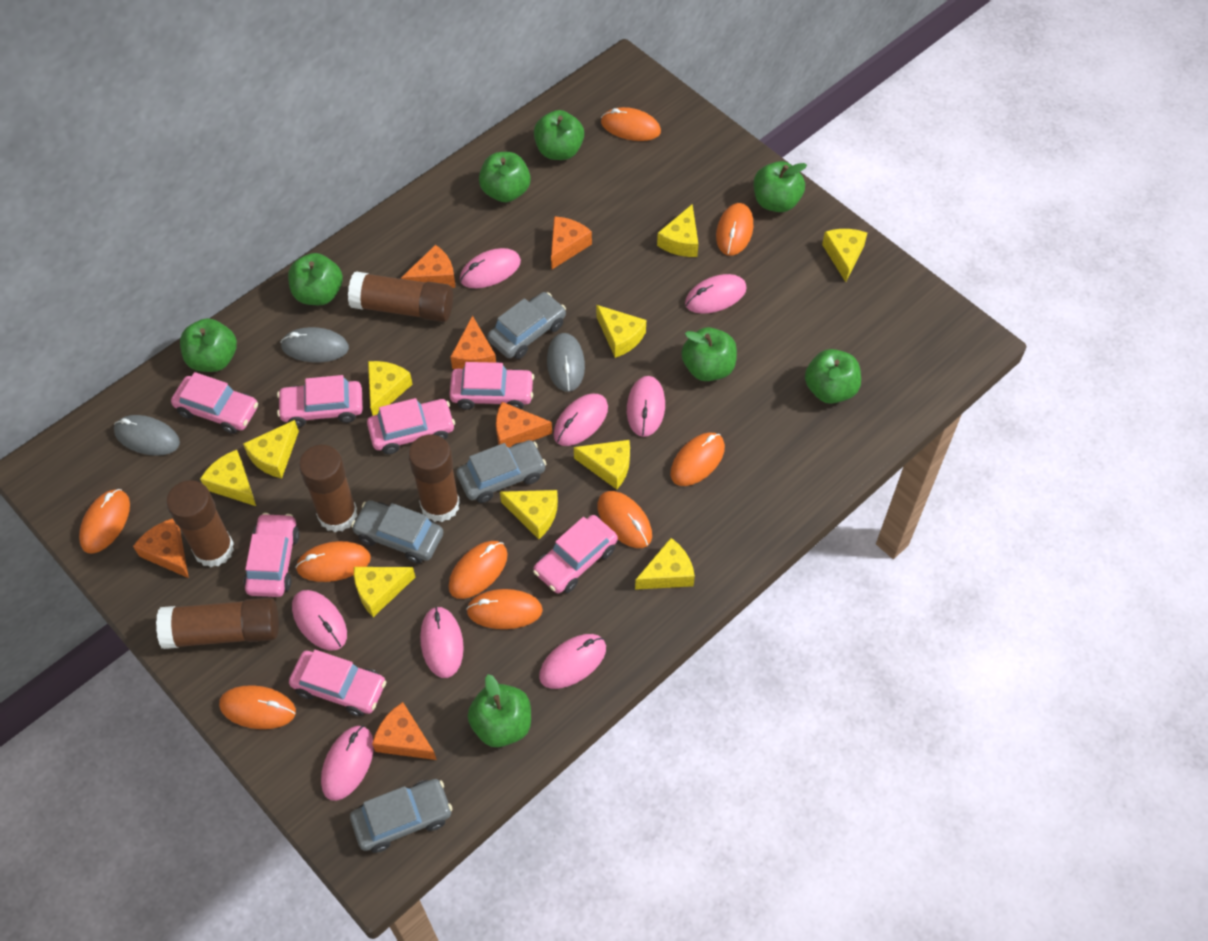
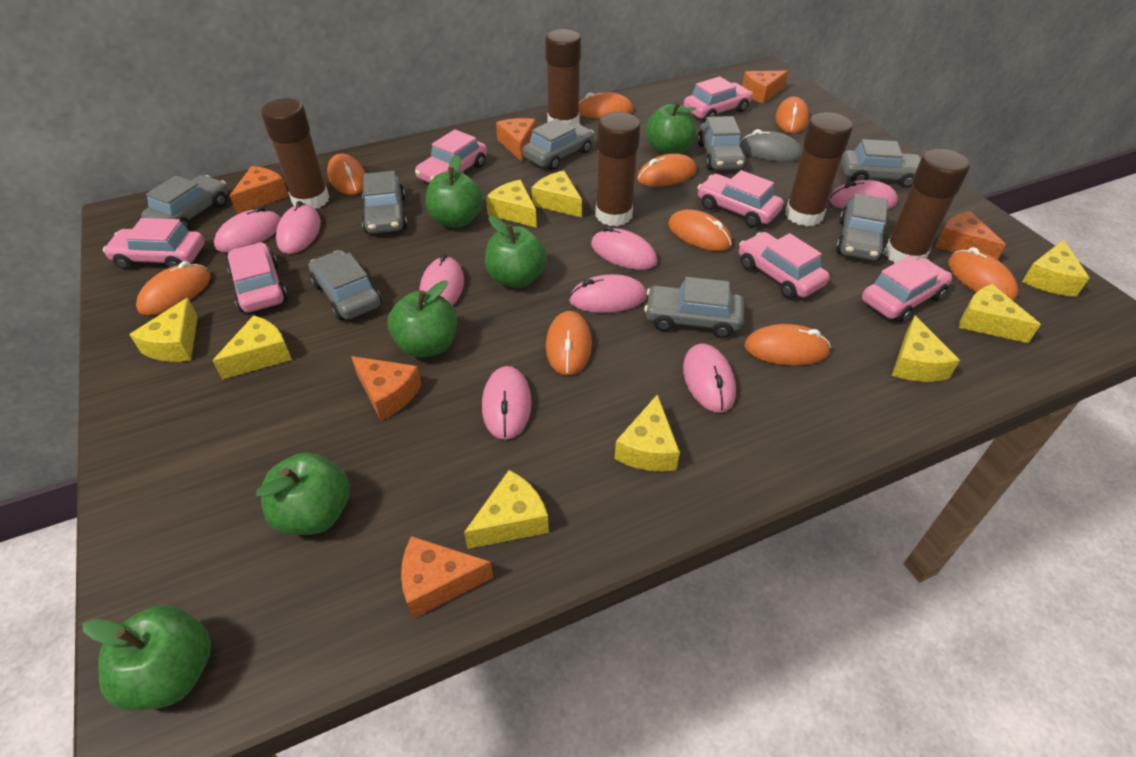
green apple: [180,318,237,372] [288,253,343,305] [468,674,531,747] [479,152,531,202] [534,110,584,160] [681,327,737,381] [754,161,807,212] [805,349,861,404] = 8 -> [82,605,211,711] [256,453,350,535] [388,280,457,358] [426,154,483,228] [485,216,547,288] [646,102,696,155] = 6
grey car: [350,779,453,853] [351,500,443,563] [457,440,546,503] [487,292,566,359] = 4 -> [141,175,228,230] [309,250,382,321] [362,171,407,234] [522,118,594,170] [644,277,744,338] [697,116,746,170] [836,193,887,261] [841,139,921,188] = 8
grey mouse: [114,415,180,456] [280,327,349,362] [547,333,585,392] = 3 -> [740,129,802,162] = 1
yellow cheese: [200,450,256,506] [243,420,299,478] [354,567,415,617] [368,361,413,416] [500,490,558,539] [574,440,630,489] [596,305,646,358] [635,538,695,590] [657,204,698,257] [822,229,867,282] = 10 -> [129,298,198,362] [212,315,292,379] [464,470,549,549] [486,180,537,228] [532,170,582,218] [614,394,680,471] [892,316,960,382] [959,284,1041,343] [1022,240,1090,297] = 9

